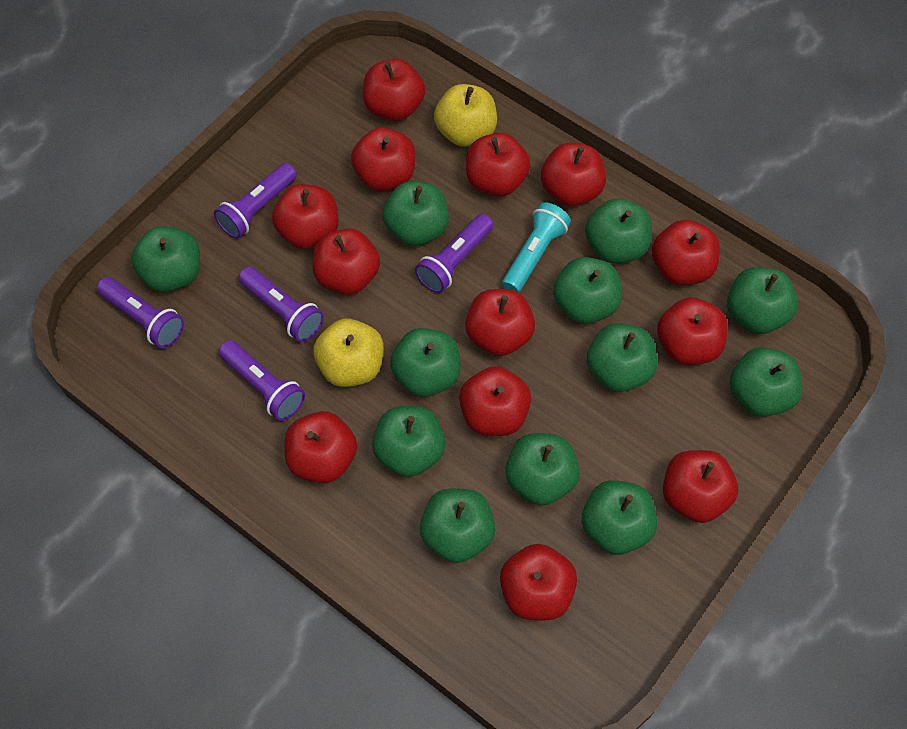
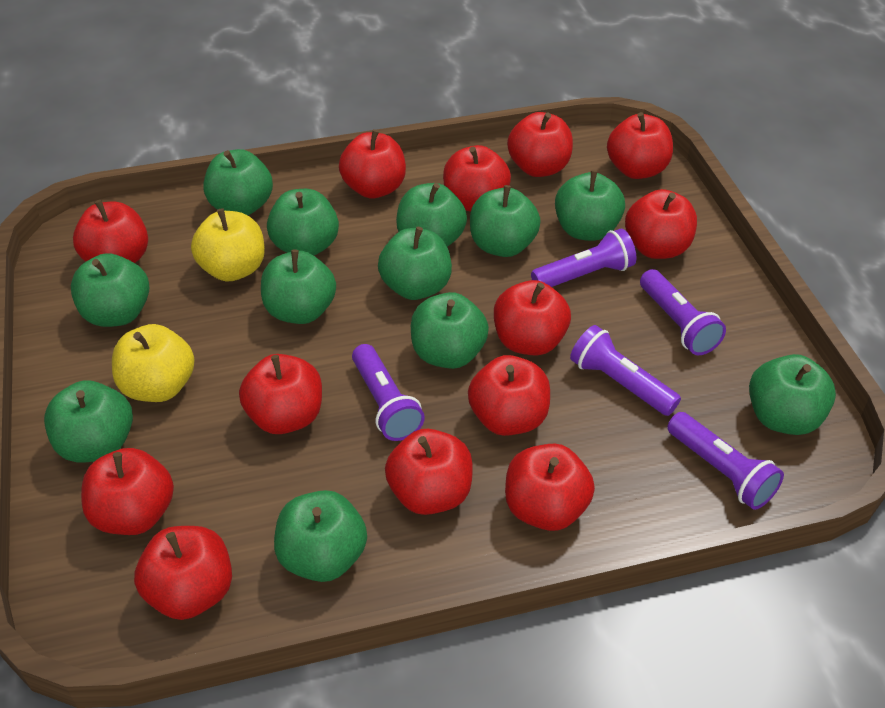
turquoise flashlight: [502,202,571,292] = 1 -> none = 0

